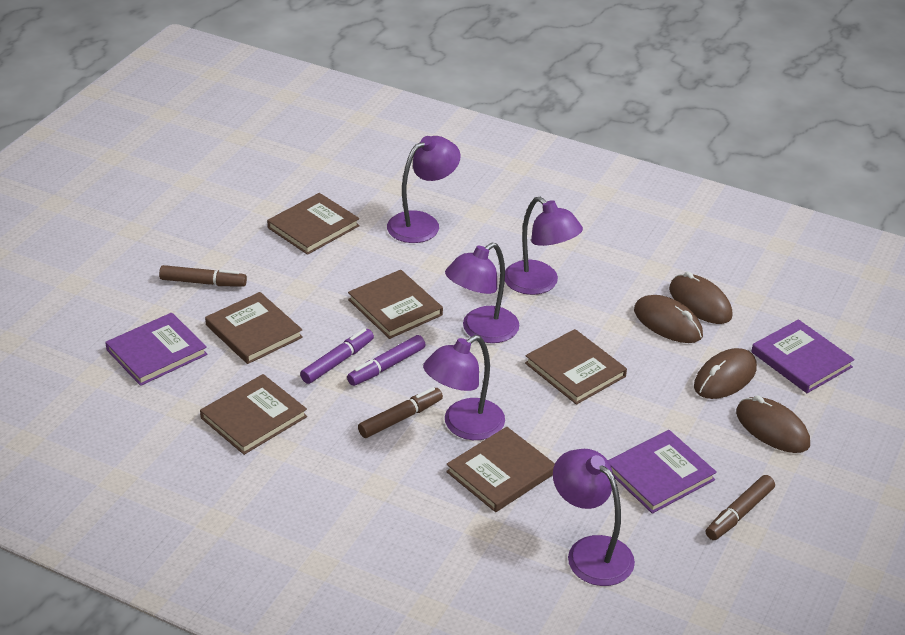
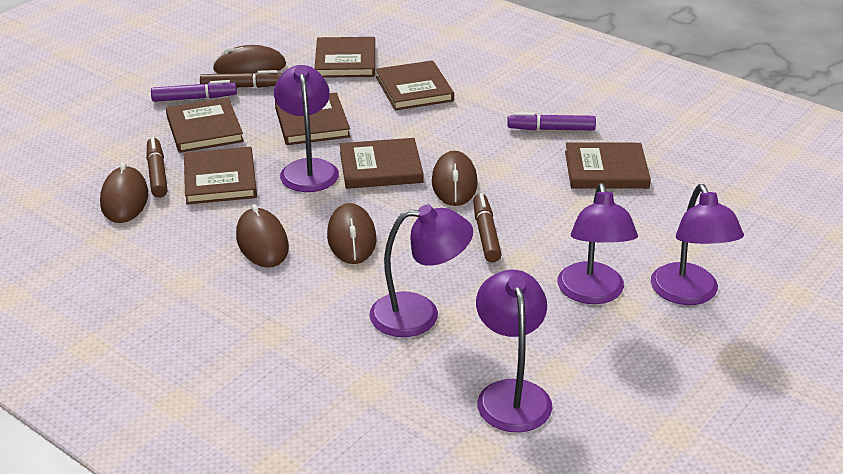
brown book: [200,374,307,455] [205,292,303,364] [267,193,360,255] [348,270,443,339] [446,427,555,512] [525,329,627,405] = 6 -> [166,98,244,153] [184,147,257,205] [275,93,351,145] [314,37,375,78] [340,138,424,189] [376,60,454,110] [565,142,651,189] = 7
brown mouse: [634,295,703,343] [669,272,733,324] [694,348,757,399] [736,395,810,453] = 4 -> [100,162,148,223] [213,45,286,74] [236,204,289,268] [327,203,376,264] [432,151,478,206] = 5
purple book: [105,313,207,386] [608,430,717,514] [751,319,855,393] = 3 -> none = 0

